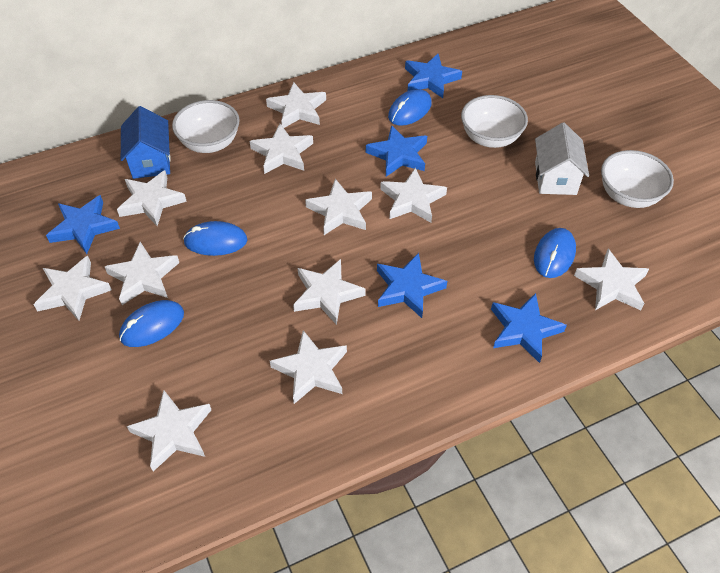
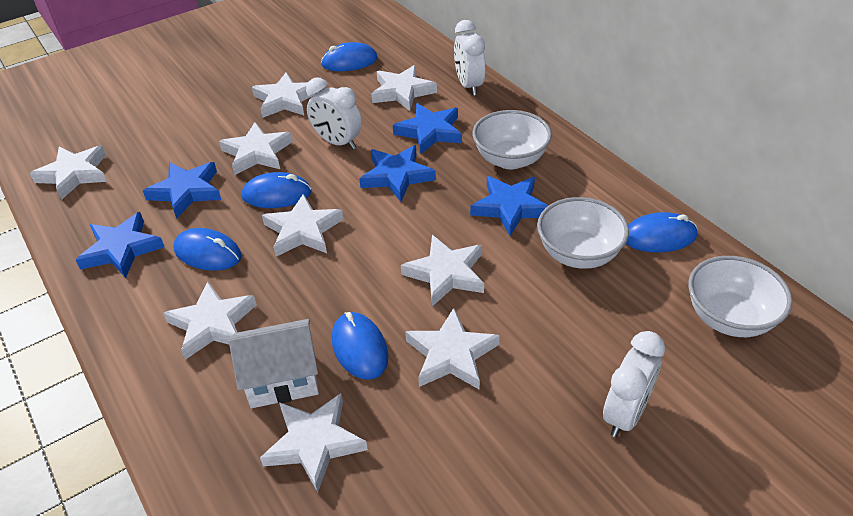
blue house: [121,106,171,179] = 1 -> none = 0
blue mouse: [119,300,184,347] [183,221,247,256] [388,89,432,126] [534,228,576,278] = 4 -> [174,228,242,271] [242,172,311,208] [321,42,378,71] [332,312,388,380] [626,212,697,253] = 5
white clock: none = 0 -> [306,78,362,149] [454,20,486,96] [603,331,665,437] = 3
white star: [33,256,112,321] [105,242,179,305] [117,170,187,226] [127,390,211,471] [250,124,313,174] [266,82,326,128] [270,330,347,404] [293,259,366,325] [305,179,372,235] [380,168,447,223] [574,249,649,310] = 11 -> [30,146,107,200] [163,281,257,360] [219,122,293,175] [252,72,319,118] [260,393,368,492] [262,194,343,257] [371,65,437,111] [401,235,484,306] [405,308,500,390] = 9

